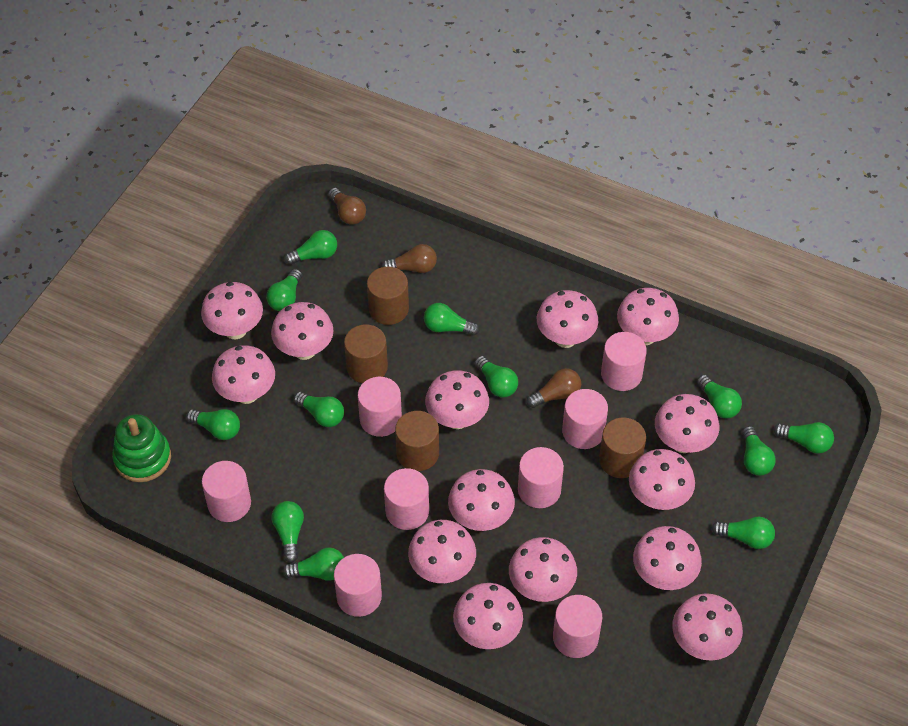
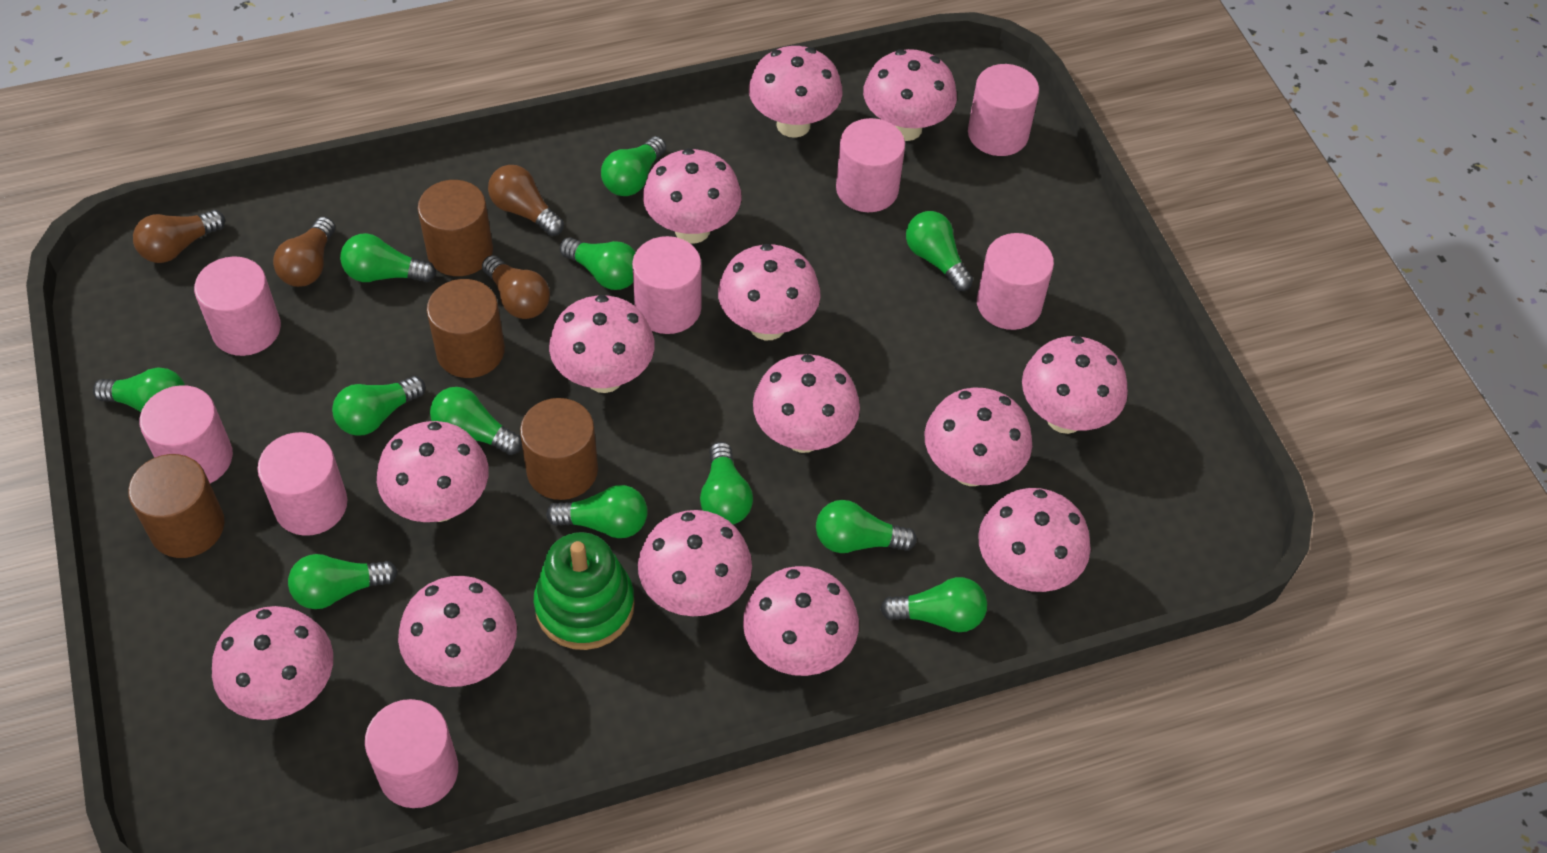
brown light bulb: [328,188,366,225] [382,244,437,273] [526,368,581,408] = 3 -> [133,210,225,263] [273,217,335,287] [482,255,550,319] [488,165,564,236] = 4

